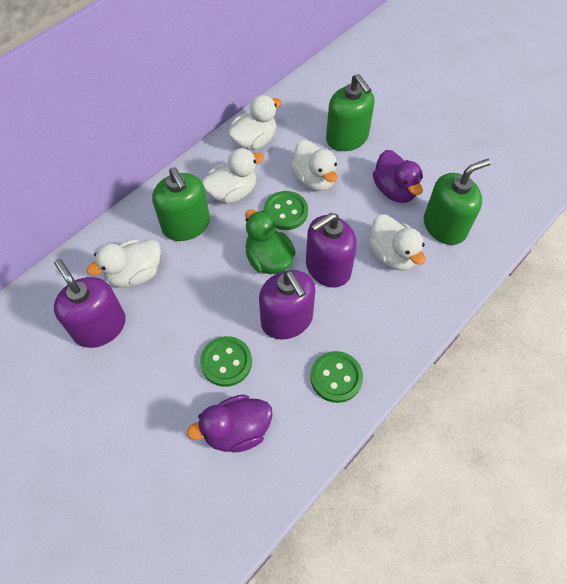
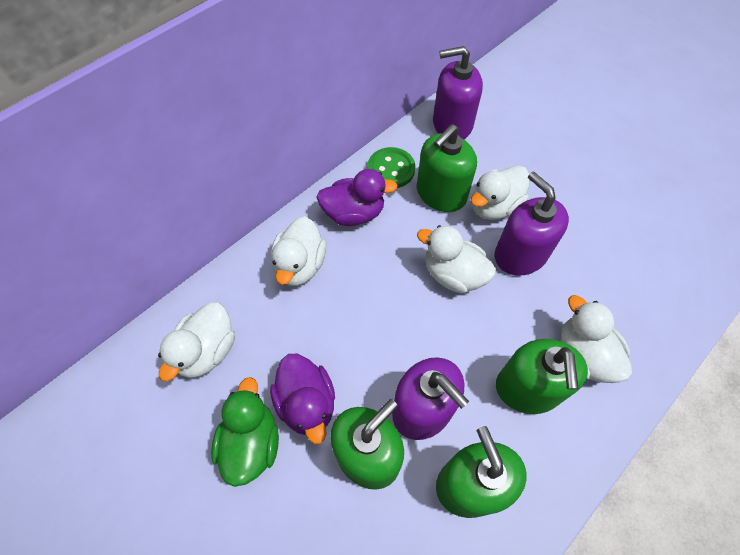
green button: [200,336,252,387] [264,191,308,230] [310,351,363,403] = 3 -> [367,147,415,188] = 1
green soap dispenser: [152,167,210,241] [326,74,375,151] [424,159,491,245] = 3 -> [330,399,404,490] [417,124,477,212] [436,426,527,518] [496,339,588,414] = 4

